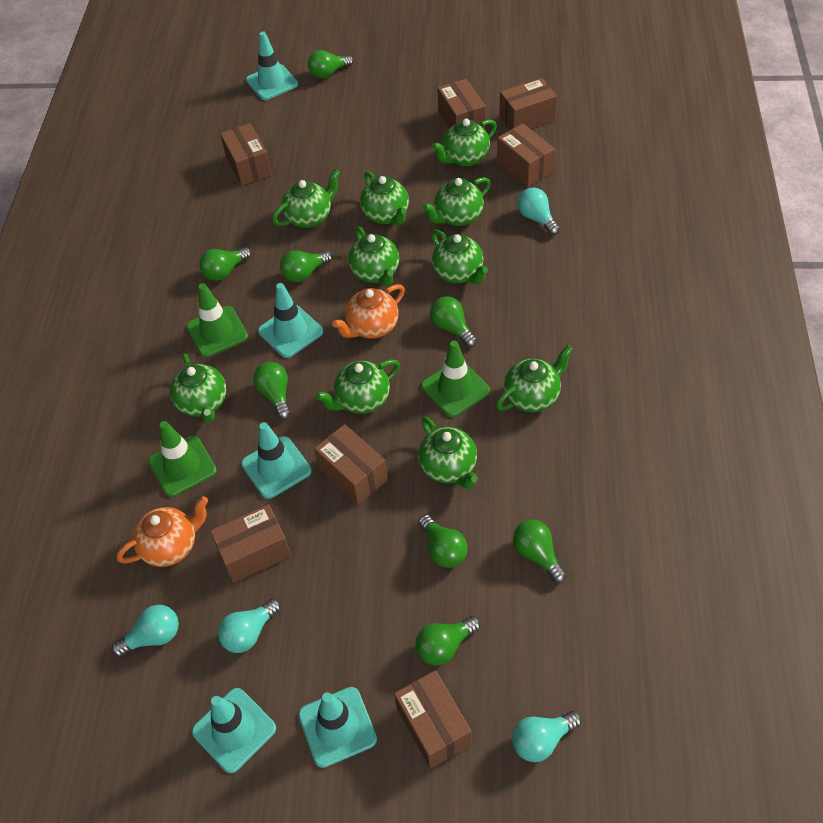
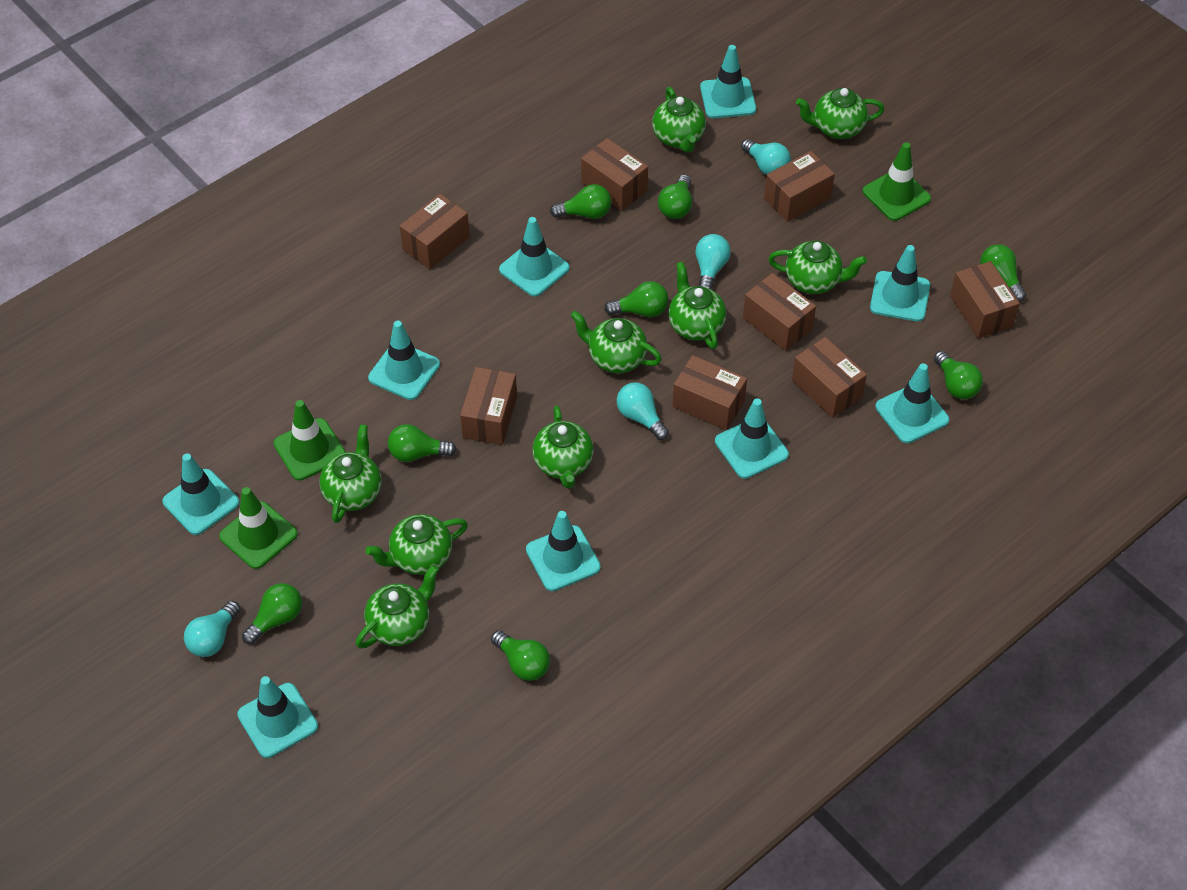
brown box: [210,504,291,583] [220,123,272,186] [314,424,388,505] [394,670,472,769] [437,79,486,130] [497,123,555,187] [499,78,557,130] = 7 -> [400,194,470,269] [460,367,517,445] [581,138,648,211] [672,355,747,430] [743,273,816,351] [764,151,835,222] [792,337,867,418] [950,261,1020,339] = 8
green teapot: [170,353,226,423] [272,169,340,228] [316,359,400,414] [348,227,399,286] [360,171,409,226] [418,417,478,489] [422,177,490,226] [431,229,488,284] [432,119,497,166] [496,345,573,412] = 10 -> [320,424,381,523] [356,565,439,649] [366,514,468,575] [533,405,593,489] [571,311,662,373] [652,87,706,153] [668,262,726,349] [768,241,867,294] [796,88,884,139] = 9
orange teapot: [116,496,208,567] [332,284,405,339] = 2 -> none = 0
turquoise traffic cone: [192,688,276,773] [241,422,312,499] [246,31,298,100] [258,283,323,358] [298,687,377,768] = 5 -> [162,453,240,535] [237,676,318,758] [368,321,440,400] [499,217,570,297] [526,511,601,591] [700,45,756,118] [715,398,789,479] [870,245,930,322] [875,363,949,443] = 9

